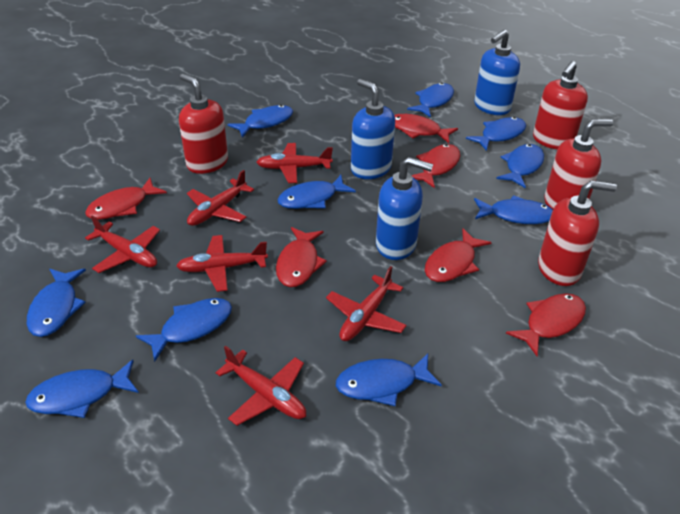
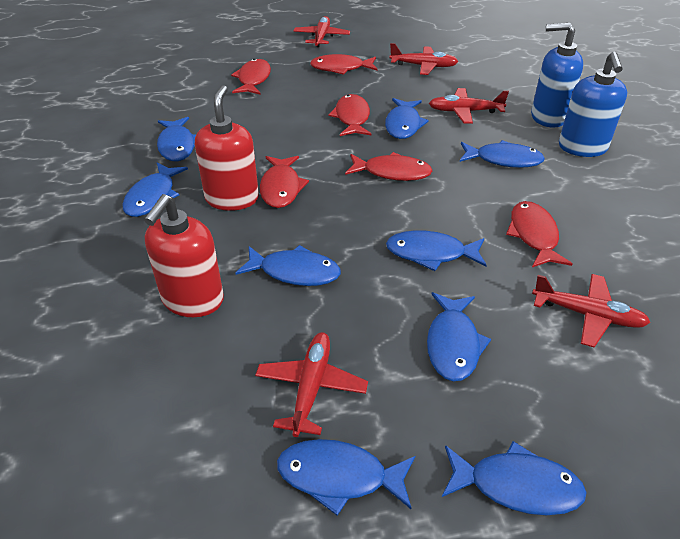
blue fish: [25,360,139,418] [27,269,86,337] [136,298,232,362] [227,105,293,138] [278,175,356,209] [336,354,442,406] [407,83,454,118] [466,117,526,151] [474,195,553,224] [496,144,544,188] = 10 -> [123,162,188,217] [157,117,196,161] [235,245,341,286] [277,439,415,516] [385,98,429,139] [386,230,487,271] [427,292,491,381] [442,441,587,515] [460,140,545,168] = 9
blue soap dispenser: [351,79,395,179] [376,157,433,260] [474,30,520,115] = 3 -> [531,23,583,128] [559,52,627,157] = 2
red plane: [85,215,160,273] [176,235,268,292] [187,170,254,226] [216,346,306,426] [256,143,333,183] [326,266,407,341] = 6 -> [255,332,368,437] [293,16,350,47] [390,43,459,75] [429,88,509,124] [532,274,651,348] = 5
red soap dispenser: [179,74,228,174] [533,61,588,149] [538,180,617,286] [544,119,613,209] = 4 -> [144,194,224,317] [195,85,259,211] = 2

